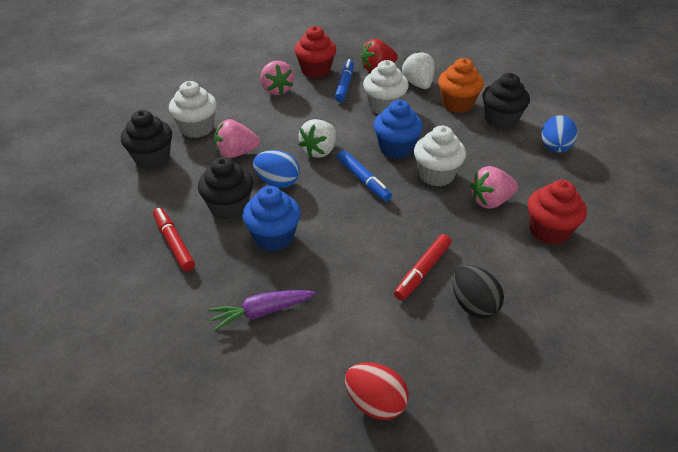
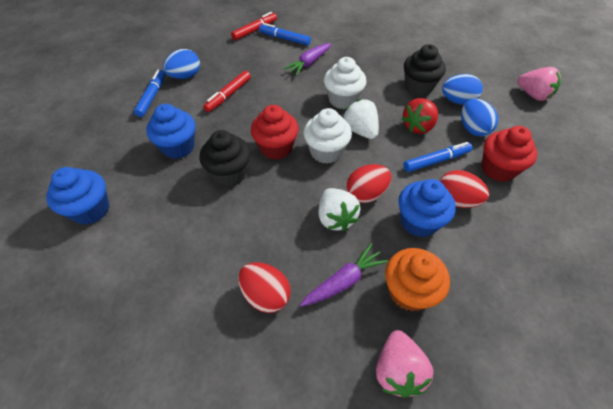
black cupcake: [121,110,172,169] [198,157,253,220] [482,73,530,129] = 3 -> [199,130,251,186] [404,44,446,96] = 2
black egg: [453,265,504,318] = 1 -> none = 0
blue cupcake: [242,186,301,251] [374,100,423,159] = 2 -> [46,167,110,225] [146,104,196,159] [398,179,456,237] = 3
blue egg: [253,150,300,188] [541,115,577,152] = 2 -> [164,49,200,79] [442,74,483,105] [461,99,498,136] = 3
blue marker: [335,59,354,102] [337,150,392,201] = 2 -> [134,70,166,117] [259,23,311,46] [403,142,472,172] = 3
pink strawberry: [214,119,260,158] [260,61,294,95] [470,166,518,209] = 3 -> [376,330,434,398] [517,67,561,101] = 2
purple carrot: [208,290,316,331] = 1 -> [283,43,331,76] [300,243,388,307] = 2
red egg: [345,362,409,420] = 1 -> [238,262,291,313] [346,164,391,203] [439,170,489,208] = 3
white cupcake: [169,81,217,138] [363,60,409,114] [414,126,466,186] = 3 -> [303,108,352,164] [324,57,367,109] = 2

